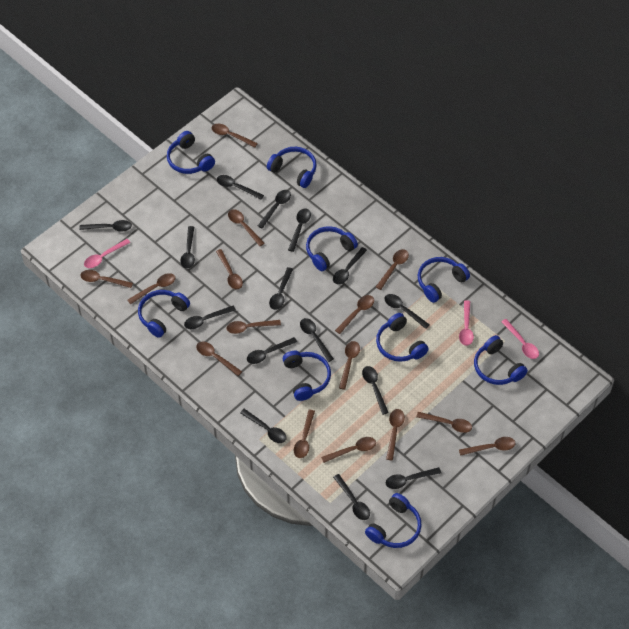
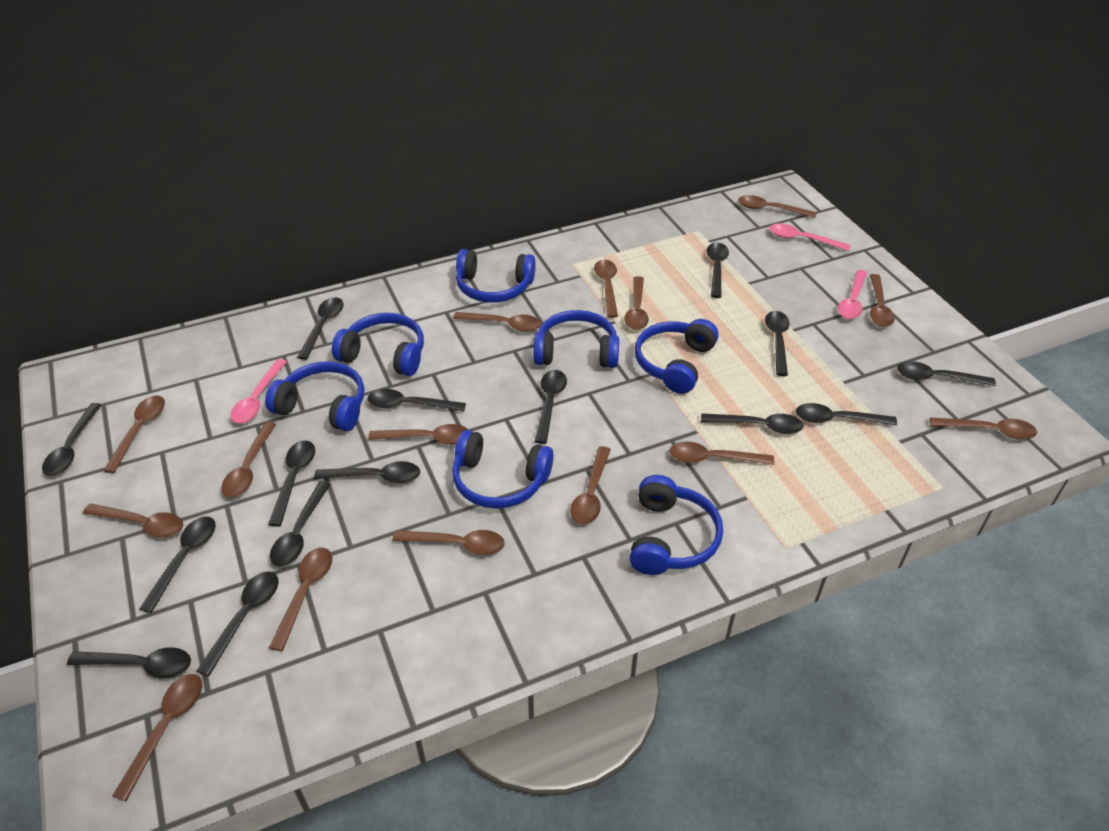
blue headphones: [138,290,190,338] [167,131,215,174] [267,147,317,188] [283,351,331,401] [306,226,358,271] [365,493,422,548] [376,313,429,362] [418,257,470,303] [474,335,528,385] = 9 -> [265,361,364,431] [332,313,424,376] [452,430,554,509] [456,249,536,302] [533,310,619,368] [630,475,723,575] [635,319,719,394] = 7

